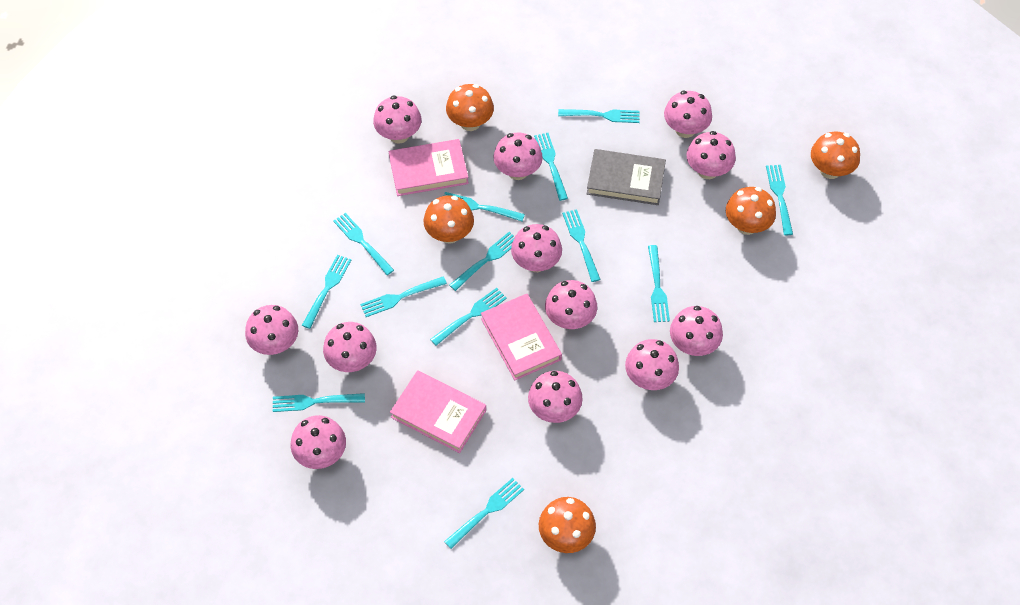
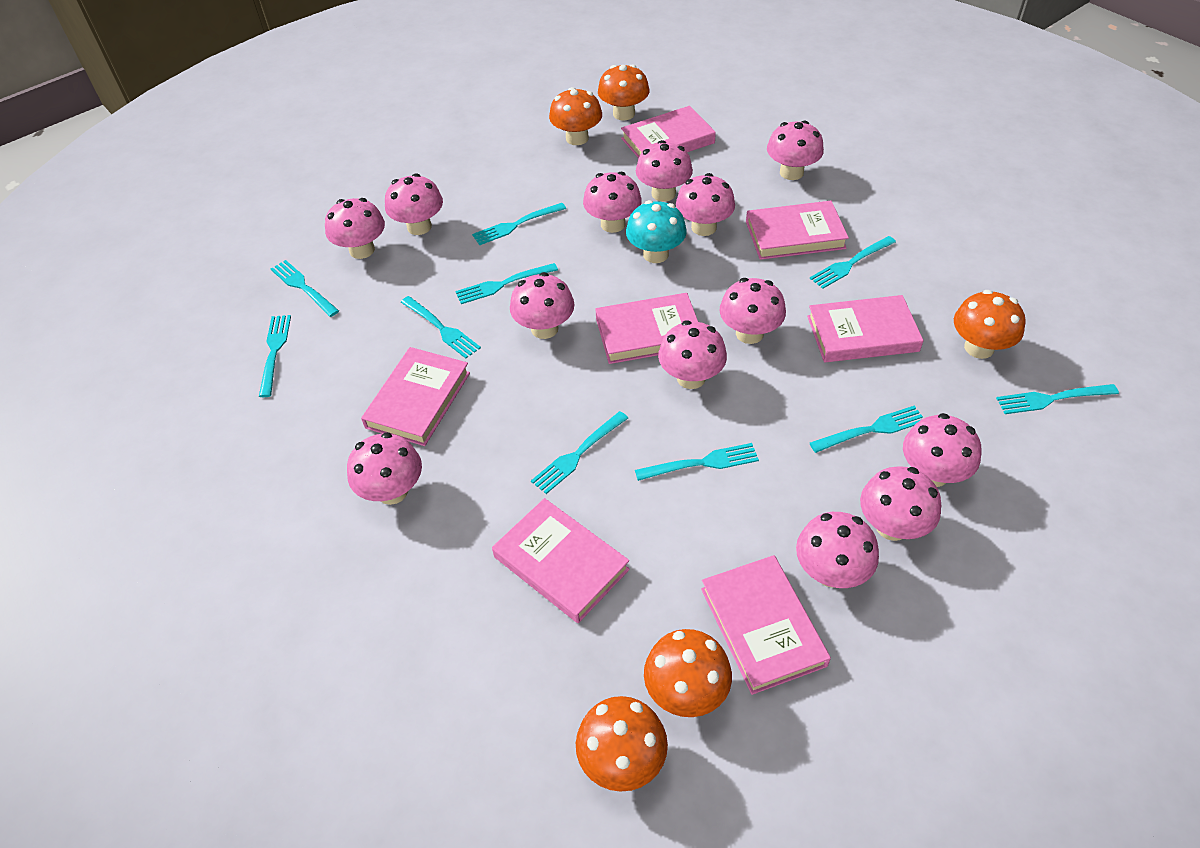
grey book: [587,149,666,205] = 1 -> none = 0
pink book: [389,139,469,196] [390,370,486,453] [481,294,562,380] = 3 -> [361,347,470,446] [492,498,630,623] [596,293,698,364] [621,106,716,158] [701,555,831,695] [746,201,849,260] [807,295,924,362] = 7
pink mushroom: [245,305,298,355] [291,415,346,469] [323,322,377,372] [373,96,422,144] [494,133,543,180] [511,224,562,272] [528,371,583,423] [545,280,597,329] [625,339,679,390] [664,91,712,138] [670,306,723,356] [686,131,736,179] = 12 -> [325,198,385,259] [347,432,422,505] [385,173,443,235] [510,272,574,339] [583,172,642,233] [636,140,693,202] [658,321,727,389] [676,173,735,236] [720,278,786,344] [767,120,824,180] [796,512,879,588] [860,466,941,541] [903,413,981,487] = 13
turquoise fork: [273,393,365,412] [302,255,351,329] [333,213,394,275] [360,276,447,317] [430,288,507,346] [444,192,525,221] [444,478,524,549] [449,232,515,291] [534,133,568,201] [558,109,640,123] [562,209,601,282] [648,245,670,322] [766,165,793,235] = 13 -> [259,315,291,397] [271,260,339,317] [401,296,481,358] [455,263,558,304] [472,203,566,245] [531,411,628,494] [635,443,759,481] [810,236,896,289] [810,406,923,453] [996,384,1119,414] = 10
turquoise mushroom: none = 0 -> [626,200,687,263] = 1

